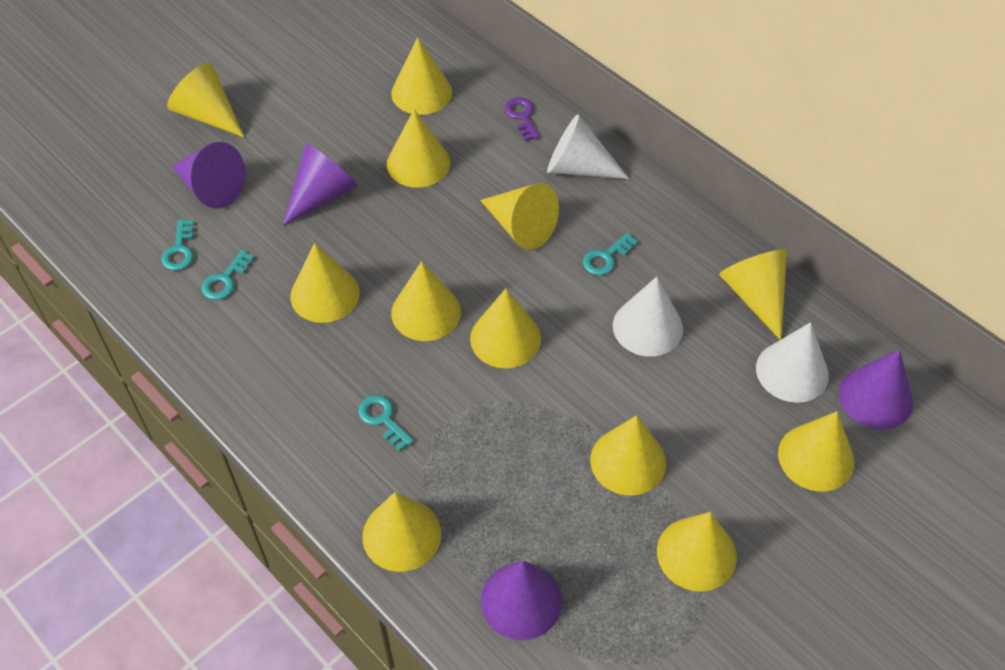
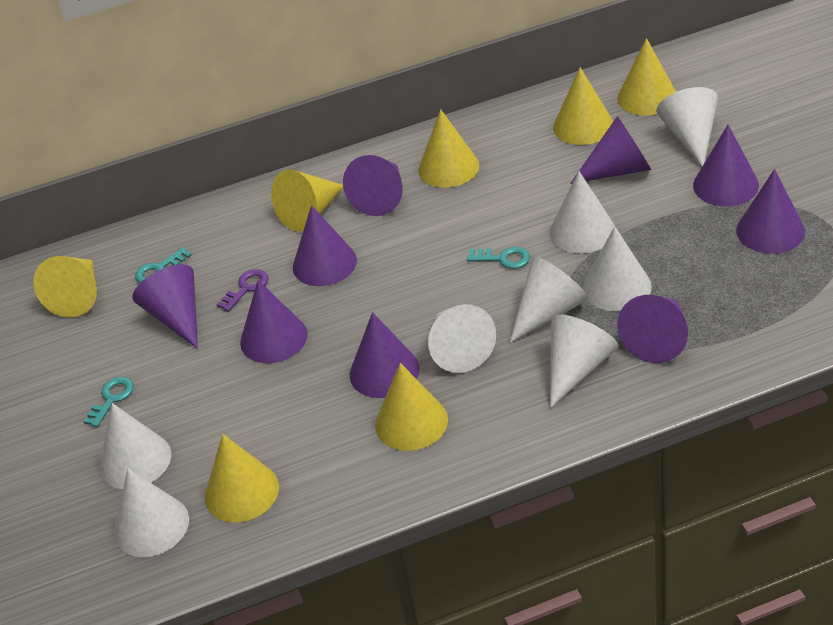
purple cone: [172,142,245,208] [283,143,358,226] [481,561,562,640] [839,349,913,430] = 4 -> [132,264,198,349] [240,280,308,363] [293,205,357,286] [343,155,403,216] [350,312,420,398] [570,116,651,184] [617,295,688,363] [693,125,759,206] [736,169,805,254] = 9
turquoise key: [161,219,194,271] [201,250,254,300] [358,395,414,451] [583,232,638,275] = 4 -> [83,377,134,427] [135,247,192,283] [467,247,530,269] = 3
white cone: [547,114,629,179] [613,277,683,357] [756,322,829,403] = 3 -> [99,403,171,489] [114,469,189,557] [428,304,496,373] [510,256,588,343] [549,171,615,253] [550,314,619,408] [582,226,652,311] [656,87,718,167] = 8
yellow cone: [167,63,244,137] [291,243,360,323] [362,492,441,572] [387,109,451,188] [391,37,452,115] [391,261,461,341] [470,288,541,368] [480,183,559,250] [590,415,666,496] [657,512,737,592] [719,249,787,340] [778,411,855,492] = 12 -> [33,256,97,317] [205,434,279,522] [271,169,343,232] [375,363,448,451] [418,109,479,188] [553,67,613,145] [617,38,676,116] = 7

